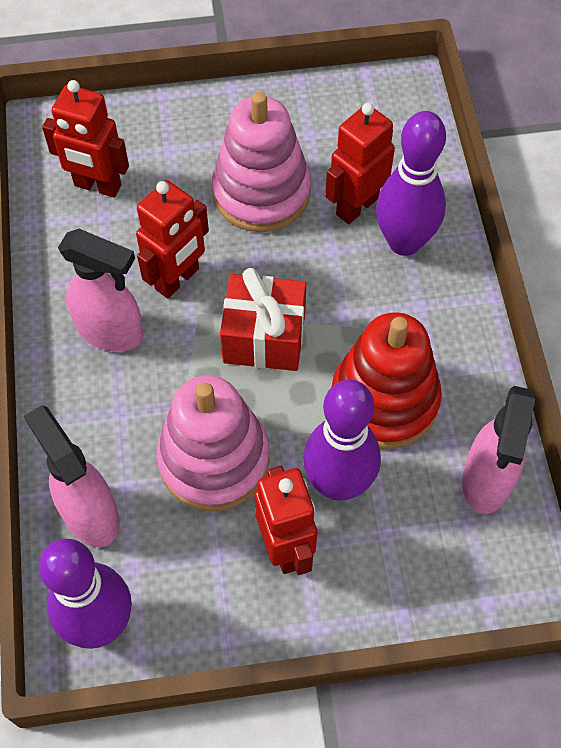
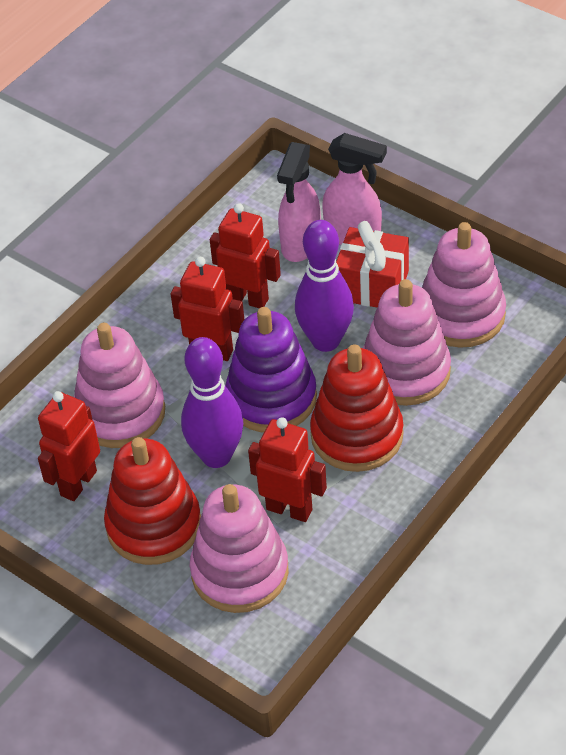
pink spray bottle: [24,405,120,547] [58,229,143,351] [462,386,536,514] = 3 -> [277,142,321,262] [322,133,387,245] = 2
pink stacking toy: [157,375,270,511] [212,92,311,232] = 2 -> [74,323,165,448] [189,484,289,613] [363,279,451,406] [422,222,506,348] = 4
purple bowling pin: [39,539,132,649] [303,380,381,501] [376,111,446,256] = 3 -> [181,337,243,468] [295,220,354,352] = 2
purple stacking toy: none = 0 -> [225,307,317,433] = 1
red stacking toy: [332,312,442,449] = 1 -> [104,437,201,565] [310,344,403,472] = 2

